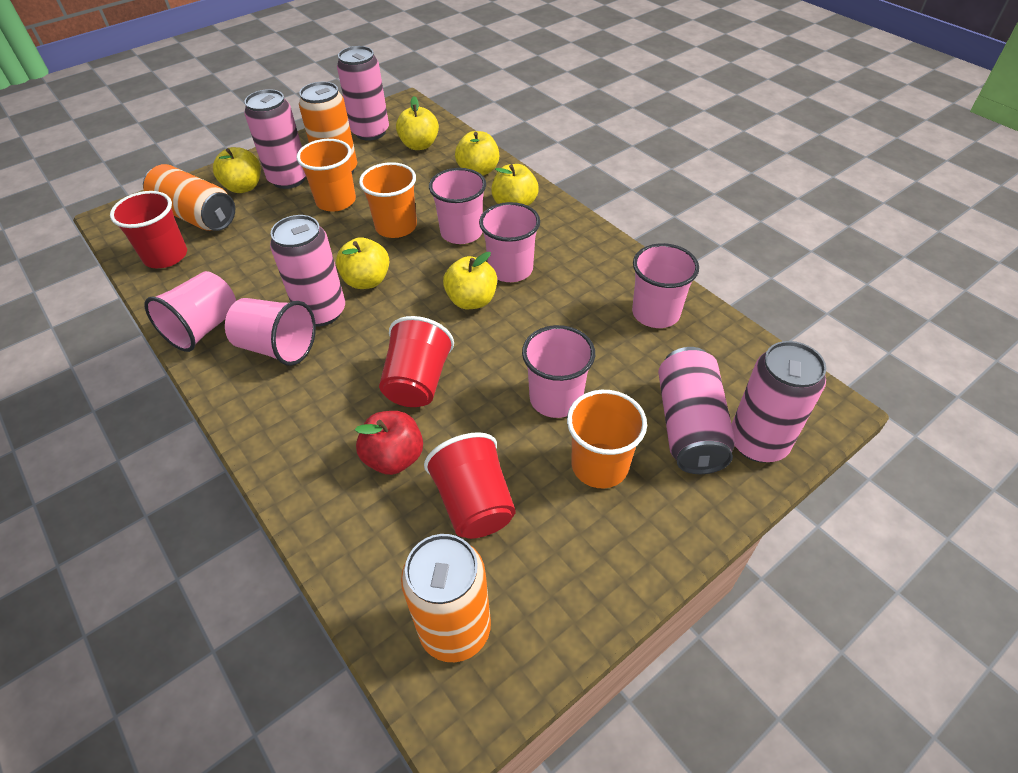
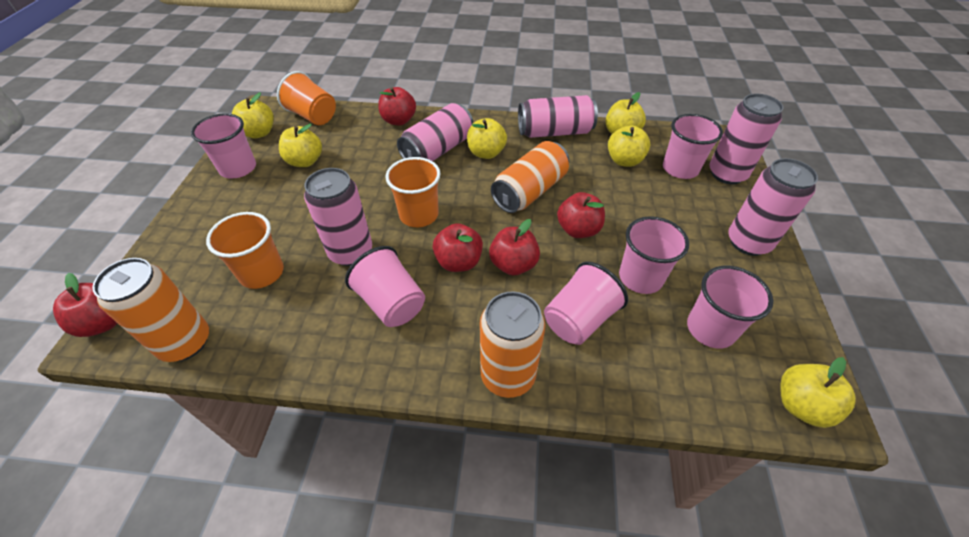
red apple: [355,411,423,475] = 1 -> [53,273,117,337] [378,87,416,125] [433,223,483,272] [489,219,540,276] [557,192,605,238] = 5
red cup: [110,191,187,268] [379,316,454,407] [424,432,516,539] = 3 -> none = 0

